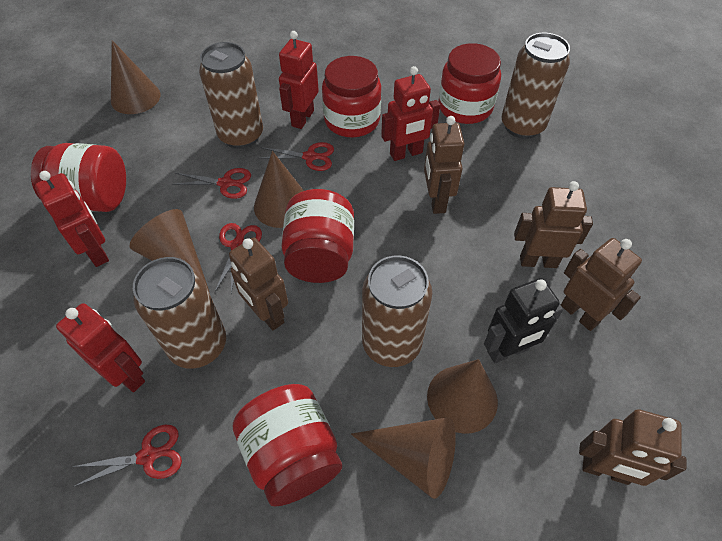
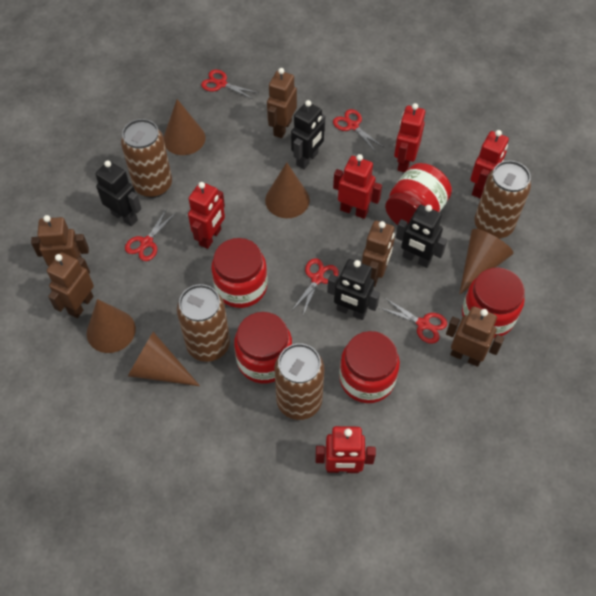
black robot: [484,278,563,363] = 1 -> [95,160,142,226] [291,100,325,169] [327,259,380,320] [395,205,447,268] = 4
red robot: [35,171,109,267] [56,303,145,392] [279,31,319,129] [381,66,440,161] = 4 -> [188,182,225,249] [315,426,376,473] [333,154,382,219] [394,103,425,172] [470,130,509,199] = 5
red scissors: [72,425,182,487] [172,168,251,199] [215,223,262,293] [258,142,334,171] = 4 -> [125,208,176,261] [201,70,259,100] [292,258,339,315] [333,109,383,152] [380,298,447,344] = 5

